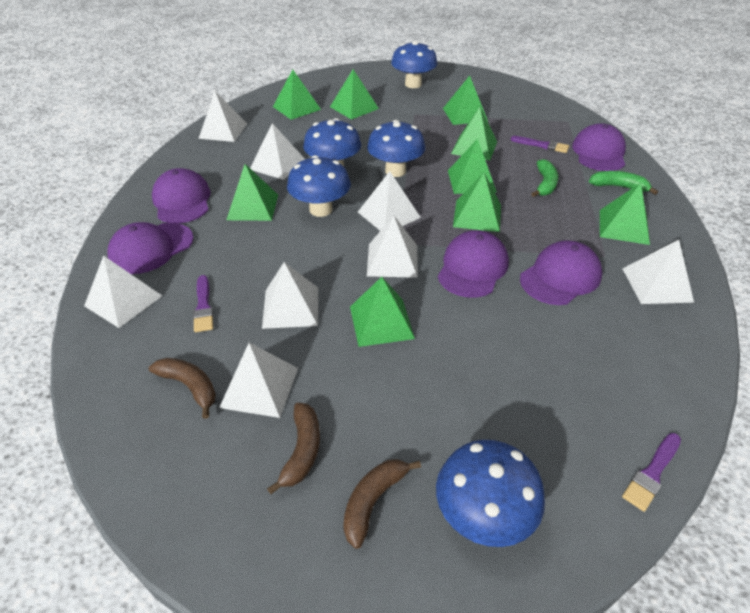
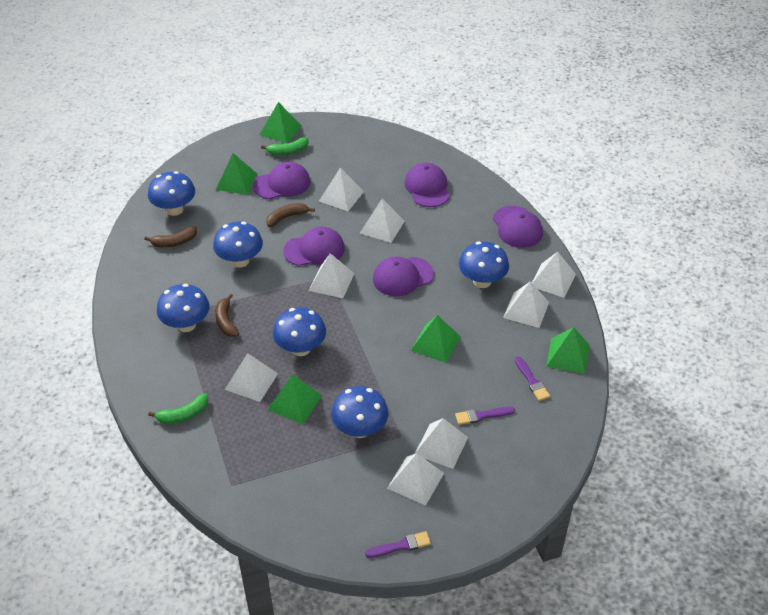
blue mushroom: [287,155,351,217] [303,118,361,166] [367,120,425,177] [391,41,437,88] [436,440,545,547] = 5 -> [148,171,195,216] [157,284,210,332] [213,222,263,267] [273,307,326,356] [331,386,388,438] [459,241,509,288] = 6
green pyramid: [226,164,278,221] [273,70,321,120] [330,69,379,120] [350,277,415,347] [443,76,488,125] [448,138,497,194] [451,107,497,161] [453,173,501,232] [600,183,650,245] = 9 -> [216,153,257,195] [260,102,302,143] [268,374,322,424] [410,315,461,363] [546,327,590,374] = 5

